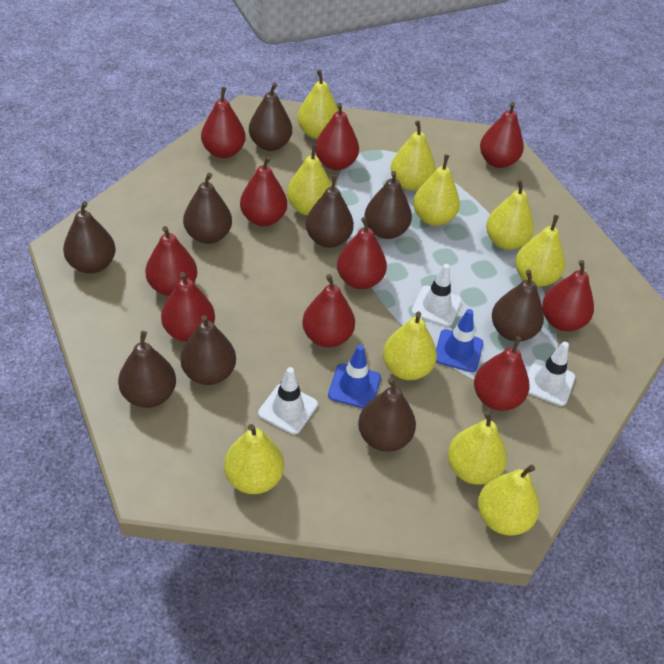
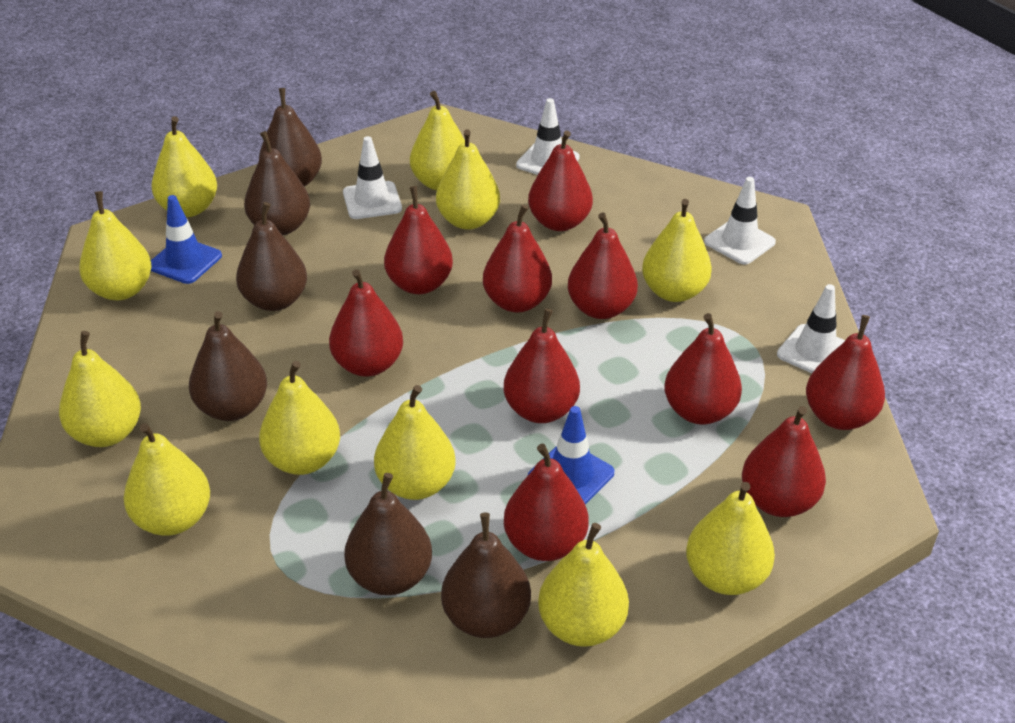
brown pear: [63,201,116,274] [118,331,176,408] [180,315,236,385] [183,173,232,244] [249,83,292,151] [306,175,354,248] [358,378,416,452] [364,171,412,239] [492,270,544,341] = 9 -> [189,311,267,421] [236,202,307,311] [244,131,310,235] [259,88,322,187] [344,473,432,595] [441,513,531,638] = 6
white traffic cone: [258,367,318,434] [412,264,462,327] [527,342,575,406] = 3 -> [343,136,402,219] [516,98,580,175] [704,177,776,265] [777,284,845,373] = 4
yellow pear: [224,424,284,494] [287,144,332,216] [298,70,339,139] [383,312,437,380] [390,120,436,191] [413,154,460,226] [448,411,507,485] [478,465,540,536] [486,179,534,250] [515,215,565,287] = 10 -> [59,331,141,447] [79,191,152,300] [124,423,210,535] [151,116,217,217] [259,361,340,475] [374,385,456,500] [410,91,465,190] [436,129,500,230] [538,523,629,647] [642,199,712,302] [686,482,775,595] = 11

